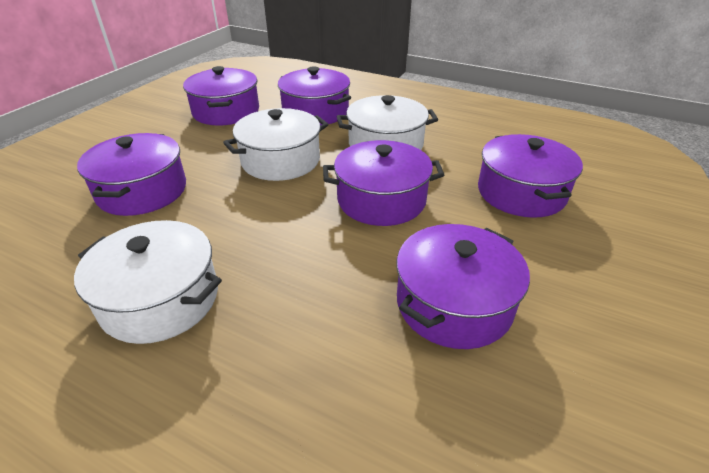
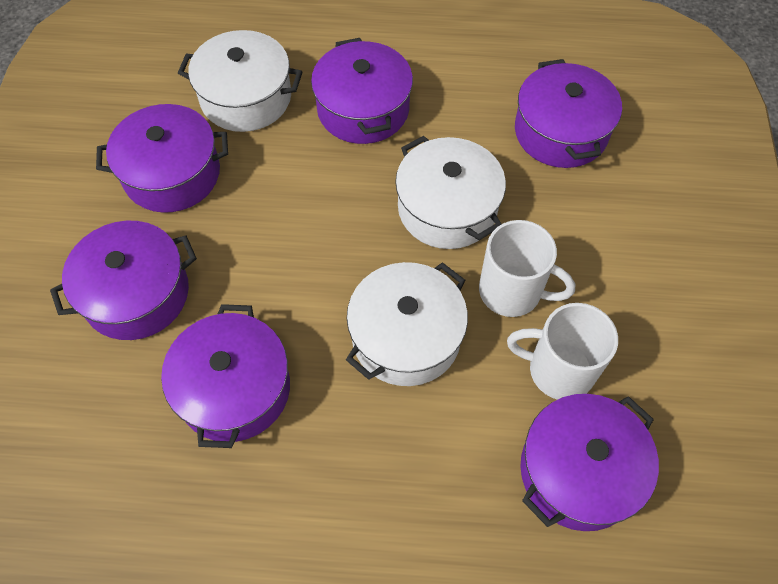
white mug: none = 0 -> [479,220,575,317] [507,303,618,400] = 2

